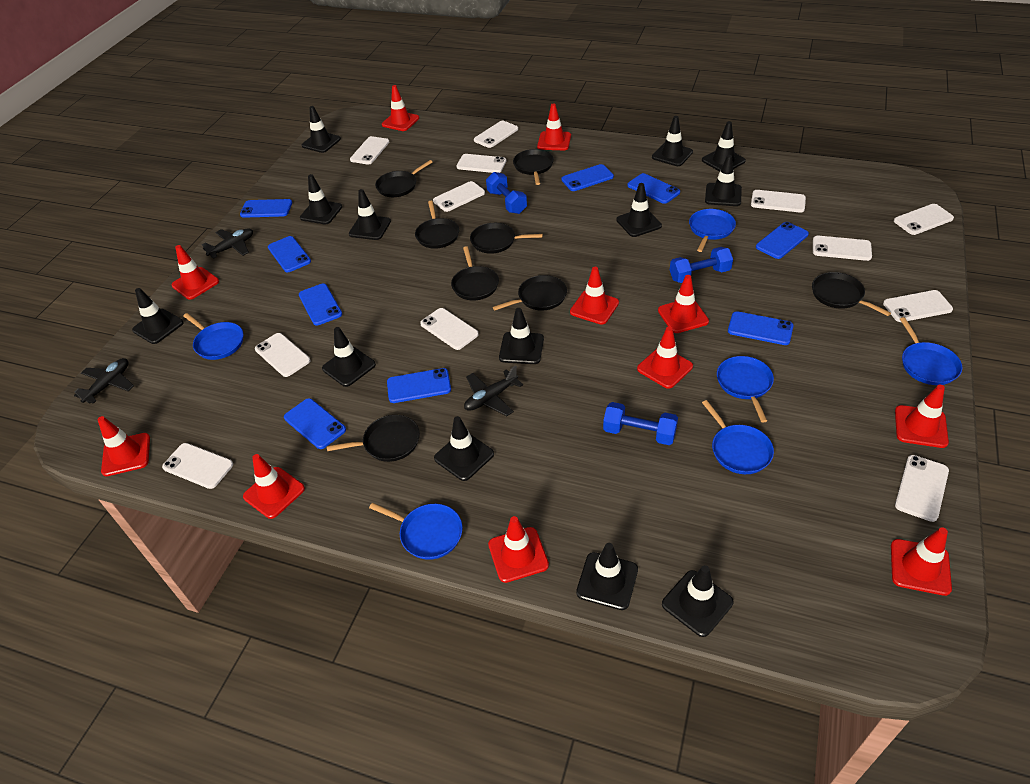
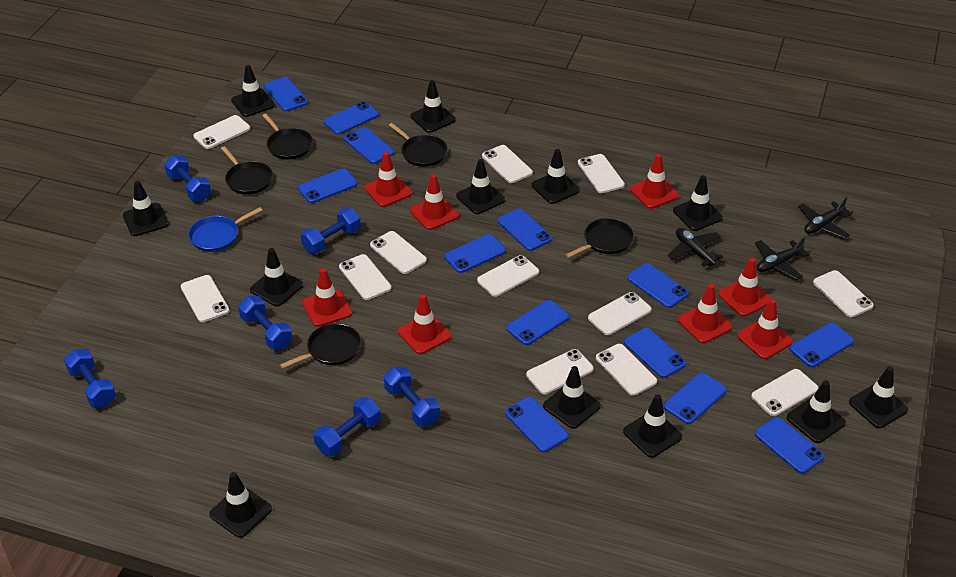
black pan: [327,415,420,462] [375,160,433,197] [415,201,459,249] [451,246,499,300] [470,223,543,254] [493,275,567,311] [513,149,554,185] [812,272,891,316] = 8 -> [221,146,273,194] [262,113,313,160] [280,324,361,369] [389,123,448,167] [566,218,634,258] = 5
black traffic cone: [132,288,184,344] [300,174,342,224] [302,106,341,153] [322,327,376,387] [349,189,391,240] [434,416,494,481] [499,308,544,364] [576,543,638,610] [616,183,662,237] [652,116,693,166] [662,565,733,637] [702,121,746,172] [705,155,742,206] = 13 -> [123,181,169,236] [209,472,272,538] [231,65,275,117] [250,248,303,307] [410,80,456,133] [456,159,505,214] [532,149,580,204] [543,366,601,429] [623,394,682,458] [673,175,723,231] [787,380,846,443] [849,366,908,428] = 12
blue dumbbell: [486,172,527,214] [603,402,678,445] [670,247,733,283] = 3 -> [64,349,116,408] [164,155,211,201] [238,296,292,350] [301,208,361,254] [314,397,381,456] [384,367,440,427] = 6
blue pan: [183,313,243,360] [369,503,463,560] [689,209,736,252] [702,400,774,474] [717,356,774,422] [900,317,962,385] = 6 -> [188,207,263,252] = 1
blue phone: [240,199,292,218] [268,236,311,272] [284,398,346,449] [299,284,342,326] [387,368,451,403] [561,164,614,191] [627,173,680,204] [728,311,794,345] [756,222,809,259] = 9 -> [264,77,308,111] [298,168,357,203] [324,102,379,134] [344,127,394,164] [444,234,506,273] [498,208,552,251] [505,397,569,452] [506,300,569,345] [624,328,686,378] [627,263,689,308] [664,372,727,424] [755,417,825,474] [790,323,854,367] = 13
red traffic cone: [97,416,150,476] [171,245,219,300] [243,454,305,519] [382,85,419,131] [488,516,549,583] [537,103,571,150] [570,267,619,325] [637,326,693,389] [658,275,709,333] [891,527,952,596] [895,385,949,448] = 11 -> [302,268,352,327] [364,152,412,207] [398,294,452,354] [410,174,459,230] [630,154,679,209] [678,284,733,343] [718,258,772,316] [737,299,793,359] = 8

